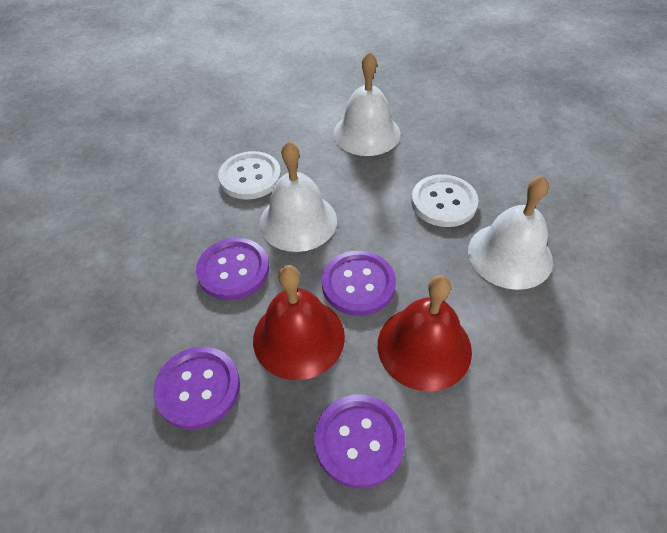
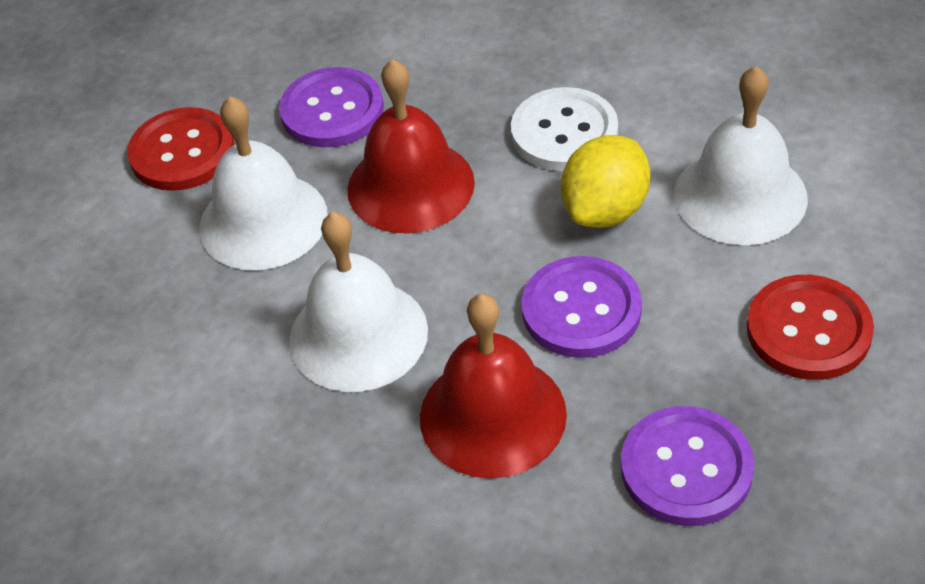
purple button: [153,346,240,430] [196,238,269,300] [314,395,405,488] [322,251,396,316] = 4 -> [279,67,384,147] [522,256,642,358] [621,406,754,526] = 3
red button: none = 0 -> [127,107,235,191] [747,275,874,380] = 2
white button: [218,151,281,200] [411,174,479,227] = 2 -> [511,87,618,171] = 1
yellow lemon: none = 0 -> [561,135,650,228] = 1

